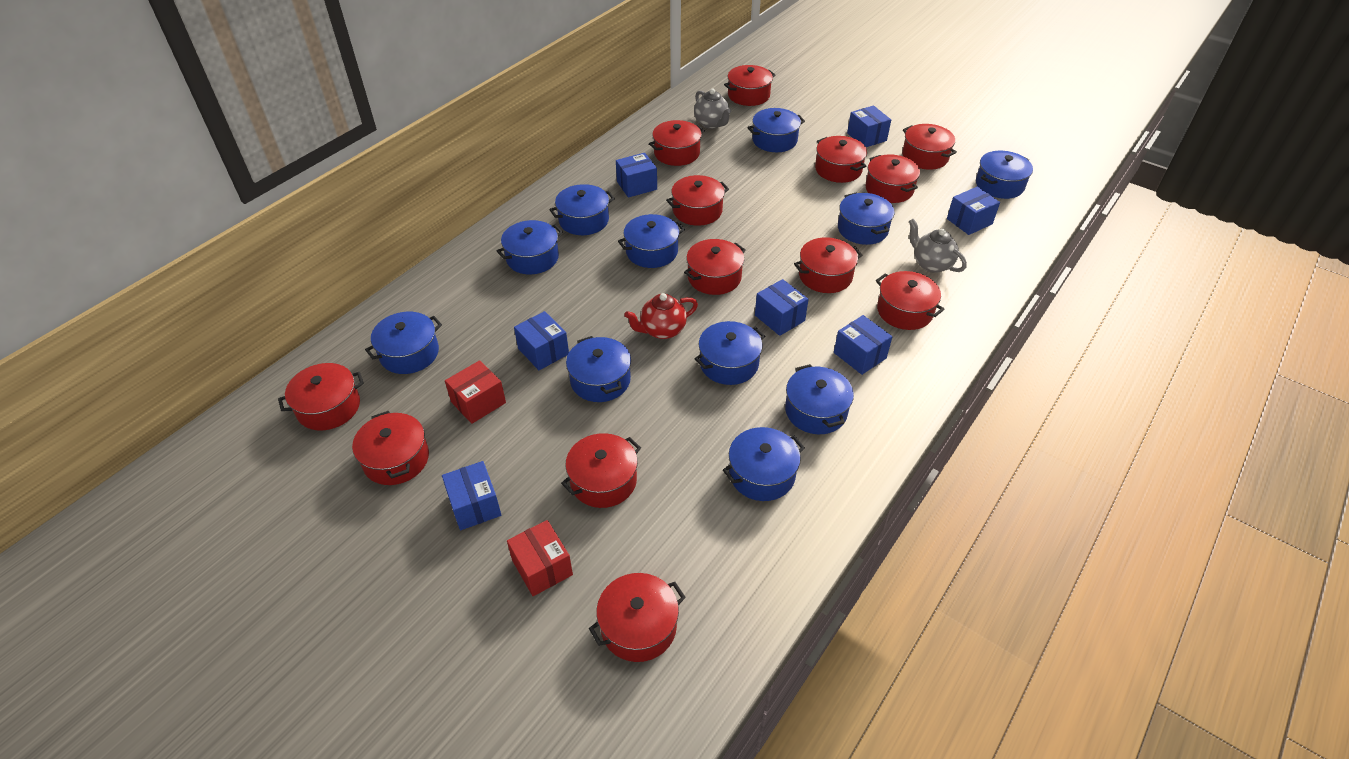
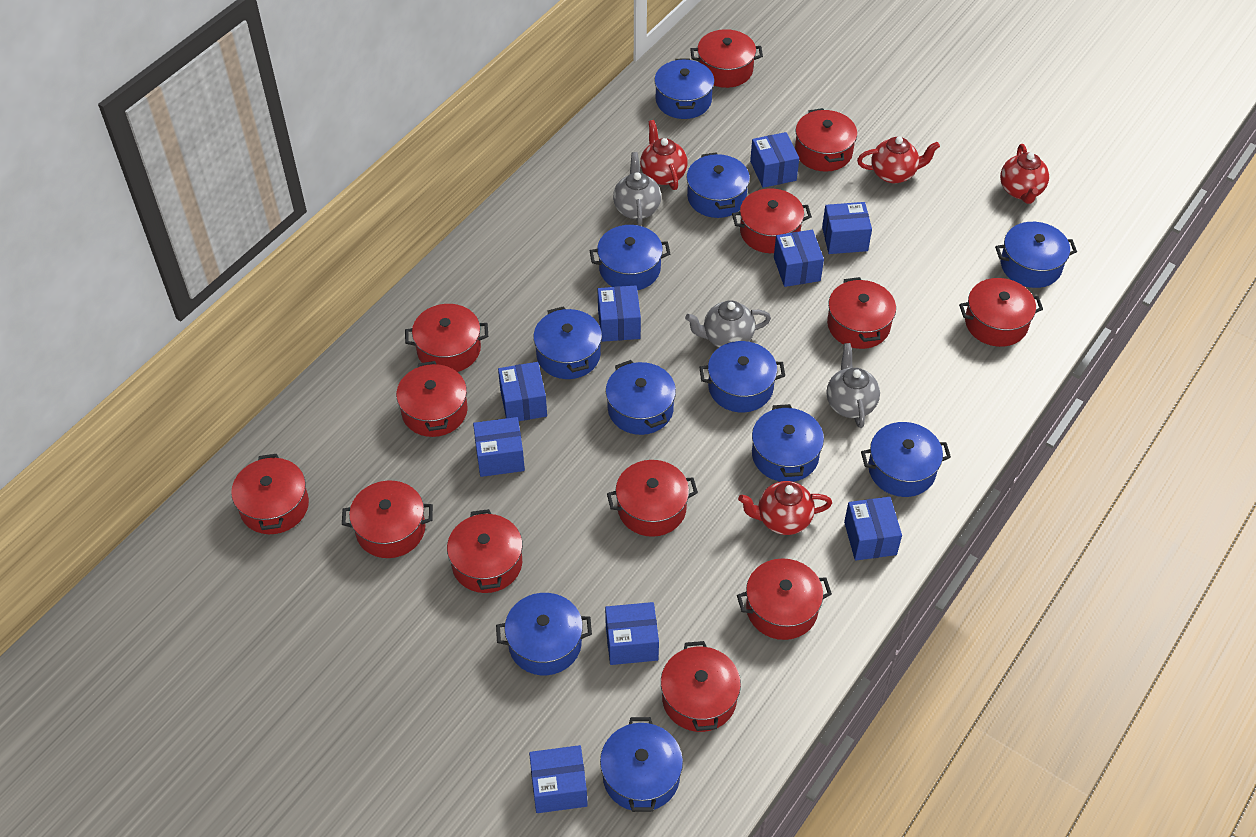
blue box: [442,461,501,530] [514,311,569,370] [616,153,657,198] [755,279,809,336] [834,315,892,375] [847,105,891,147] [947,187,1000,235] = 7 -> [473,417,525,477] [498,362,547,421] [529,745,588,813] [598,285,641,342] [605,602,659,665] [750,132,799,188] [774,230,824,287] [822,202,872,254] [844,497,902,561] = 9
grey teapot: [694,89,731,129] [909,219,967,273] = 2 -> [613,152,661,226] [685,301,771,347] [826,343,880,428] = 3
red box: [445,360,506,424] [507,520,573,596] = 2 -> none = 0
red teapot: [624,293,698,339] = 1 -> [640,120,688,190] [738,481,832,535] [857,137,940,183] [1000,144,1049,204] = 4

